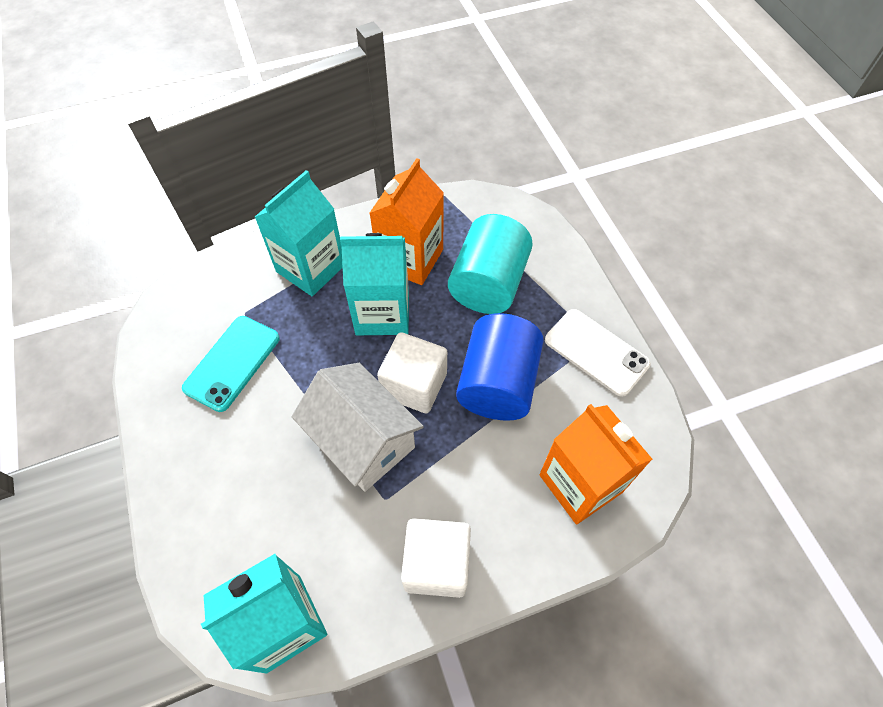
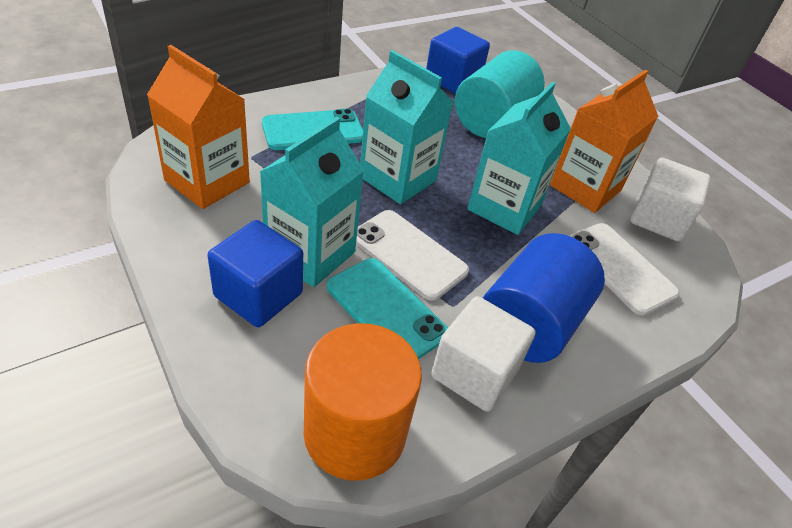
blue cube: none = 0 -> [207,220,303,327] [426,27,490,94] = 2
orange cylinder: none = 0 -> [304,323,422,481] = 1
turquoise phone: [182,316,280,412] = 1 -> [262,109,363,150] [327,258,448,359] = 2
white house: [292,363,424,492] = 1 -> none = 0
white phone: [545,309,651,397] = 1 -> [356,210,469,301] [569,223,680,316] = 2

